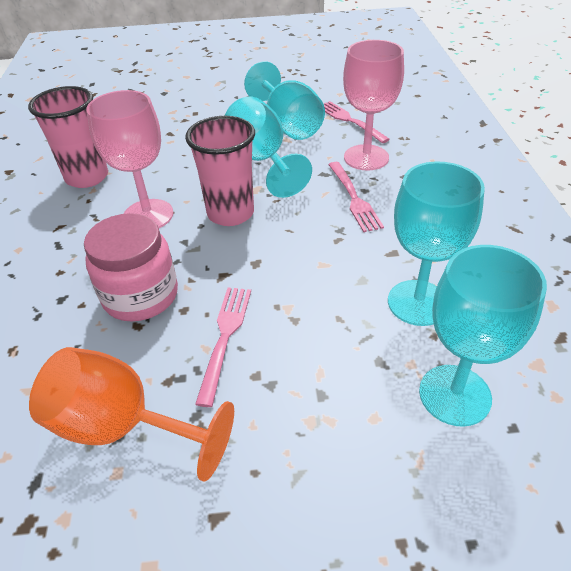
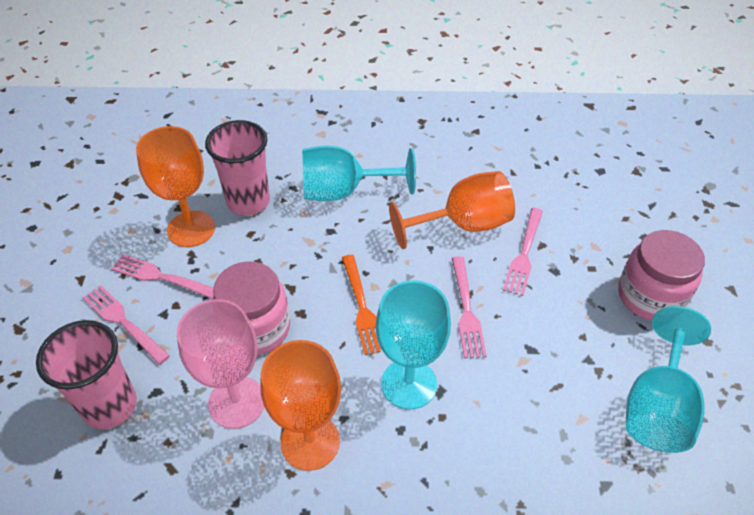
orange fork: none = 0 -> [342,255,381,355] = 1
orange goblet: [29,347,234,481] = 1 -> [136,126,215,247] [260,340,341,471] [389,171,515,249] = 3
pink fork: [195,287,251,407] [324,101,390,143] [328,162,384,232] = 3 -> [83,285,170,365] [111,254,214,299] [452,256,487,359] [503,208,543,296] = 4
pink goblet: [87,90,173,228] [343,40,404,170] = 2 -> [177,299,264,429] = 1
pink jar: [84,213,178,322] = 1 -> [213,261,290,355] [618,230,705,321] = 2
turquoise goblet: [225,97,312,198] [244,61,325,140] [388,161,485,326] [419,245,547,427] = 4 -> [302,146,416,201] [376,280,451,410] [626,306,711,453] = 3

